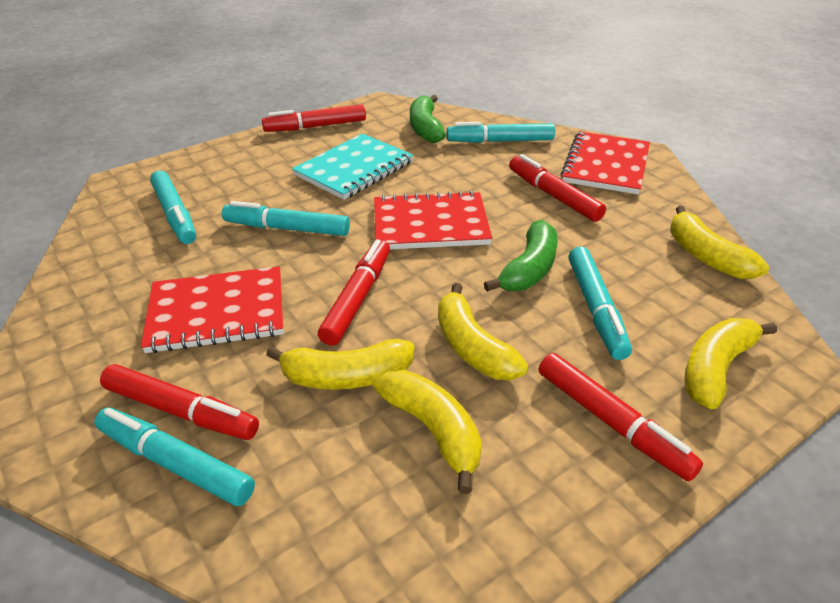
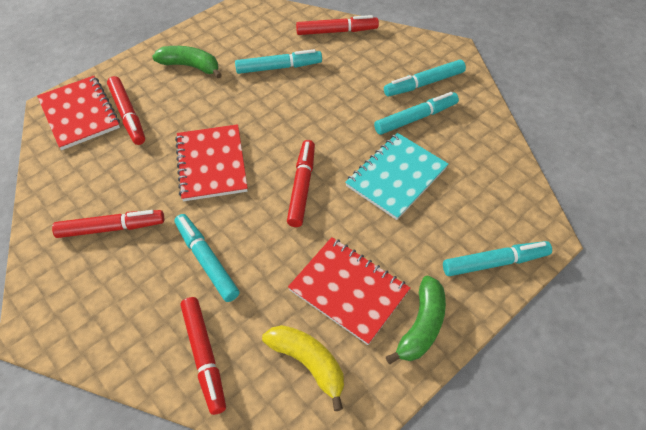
yellow banana: [266,339,415,390] [373,370,482,494] [438,283,528,380] [670,206,769,279] [684,318,777,410] = 5 -> [262,325,344,411] = 1

